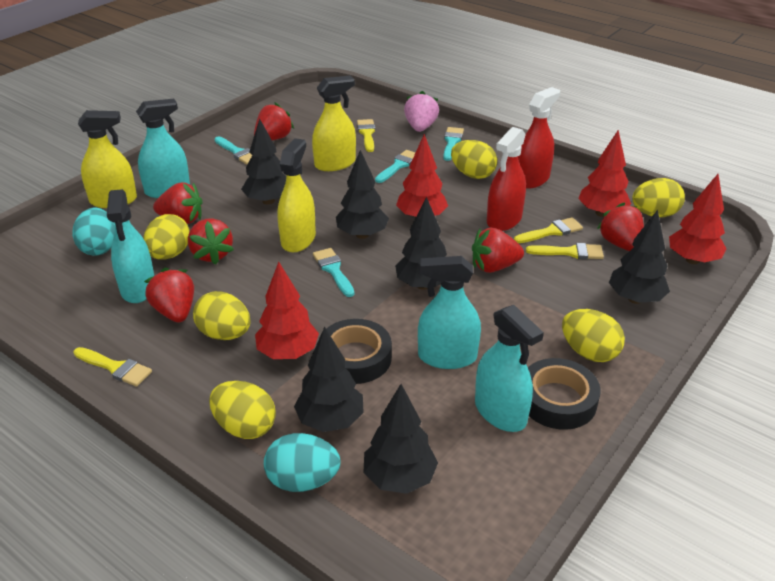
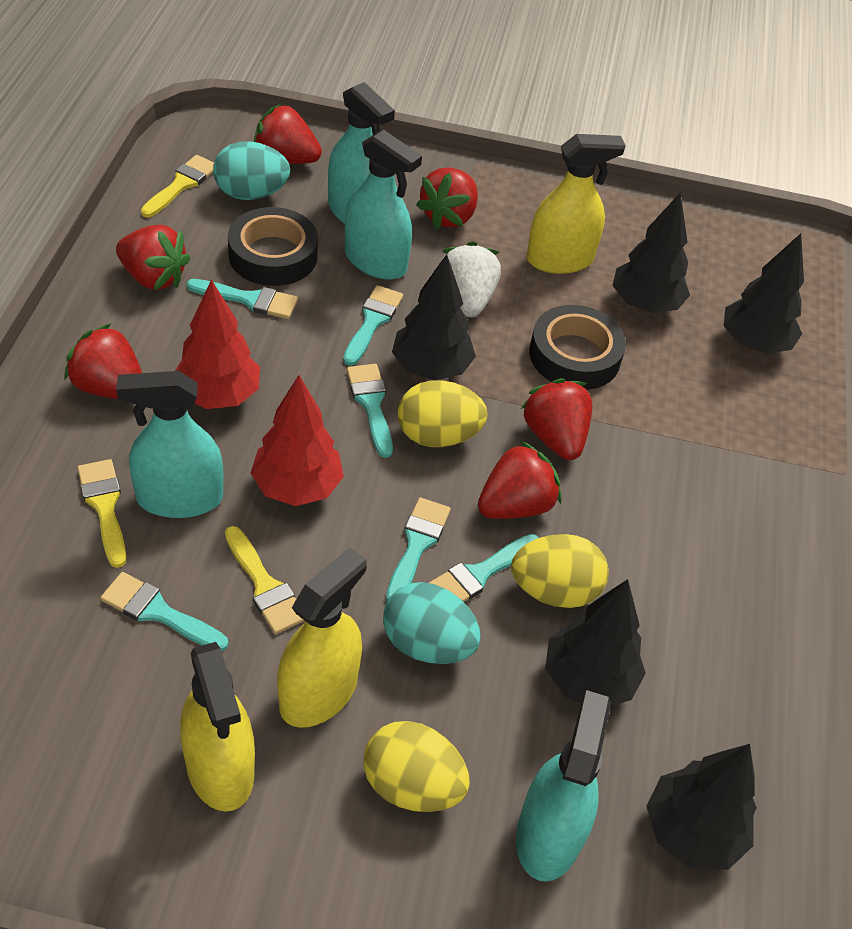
black tree: [241,119,286,205] [294,327,364,432] [336,150,389,239] [364,384,438,494] [395,197,447,290] [609,210,670,304] = 6 -> [392,254,476,380] [545,579,646,706] [612,192,690,313] [646,744,757,870] [724,233,804,354] = 5
pink strawberry: [404,91,439,132] = 1 -> none = 0
red spray bottle: [487,127,526,231] [518,87,560,189] = 2 -> none = 0
red tree: [255,262,319,359] [396,134,448,218] [578,130,631,217] [669,174,727,264] = 4 -> [175,279,260,409] [251,375,344,506] = 2
turquoise brush: [215,136,252,165] [313,248,354,297] [375,150,415,183] [443,127,464,161] = 4 -> [100,572,228,651] [186,279,298,319] [343,285,403,366] [347,364,393,458] [386,498,451,601] [429,534,539,602] = 6
white strawberry: none = 0 -> [441,241,501,317] = 1
yellow brush: [73,347,152,386] [357,119,375,152] [514,217,583,243] [526,243,604,259] = 4 -> [77,459,126,568] [141,155,214,217] [225,526,305,634] = 3
yellow egg: [143,214,190,260] [193,291,251,340] [209,381,276,439] [451,140,497,179] [562,309,625,362] [632,178,685,217] = 6 -> [363,721,470,812] [398,380,488,447] [511,534,609,608] = 3

